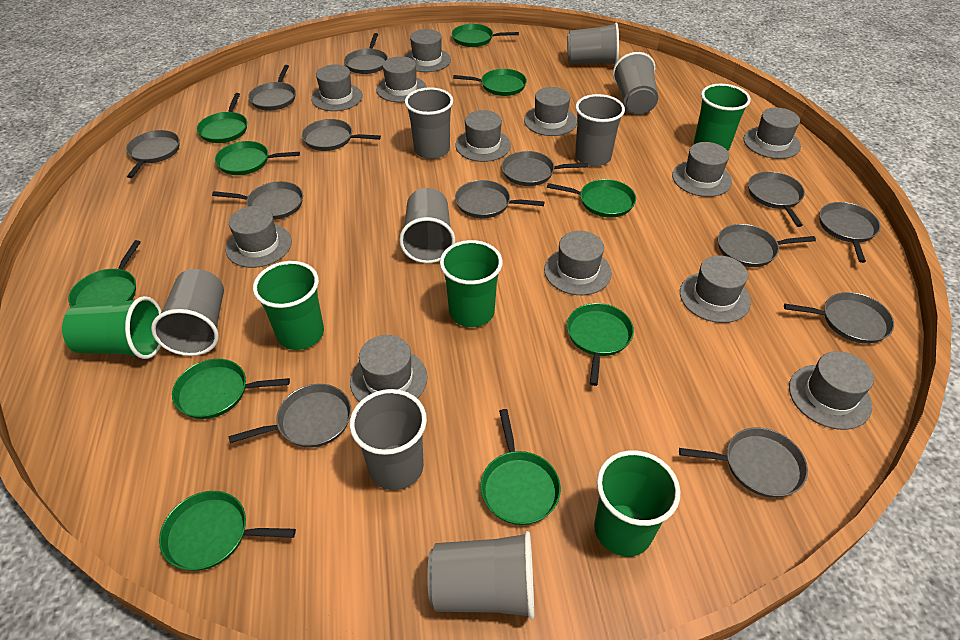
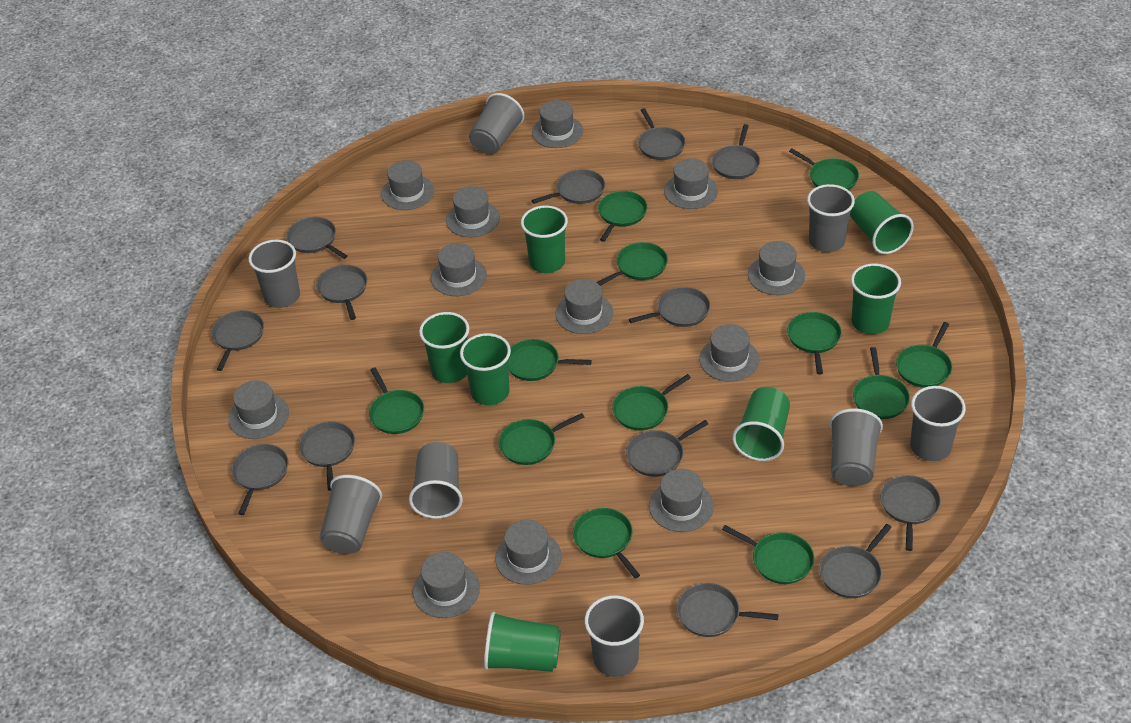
green cup: [62,296,161,359] [253,261,324,350] [440,240,503,327] [594,450,680,557] [694,84,751,151] = 5 -> [419,312,469,383] [460,333,511,405] [484,611,561,672] [521,205,568,273] [732,387,790,461] [850,191,914,254] [851,264,901,334] = 7
green pan: [68,240,141,307] [159,491,296,571] [172,359,290,419] [197,93,247,143] [215,141,300,175] [452,24,519,47] [453,69,527,96] [480,409,561,525] [547,179,636,218] [567,303,634,386] = 10 -> [369,367,424,434] [499,413,584,465] [508,339,592,381] [573,508,640,578] [597,242,668,286] [598,191,647,242] [612,374,691,431] [722,525,814,584] [787,312,842,374] [789,148,859,190] [853,347,910,419] [896,322,952,388] = 12

